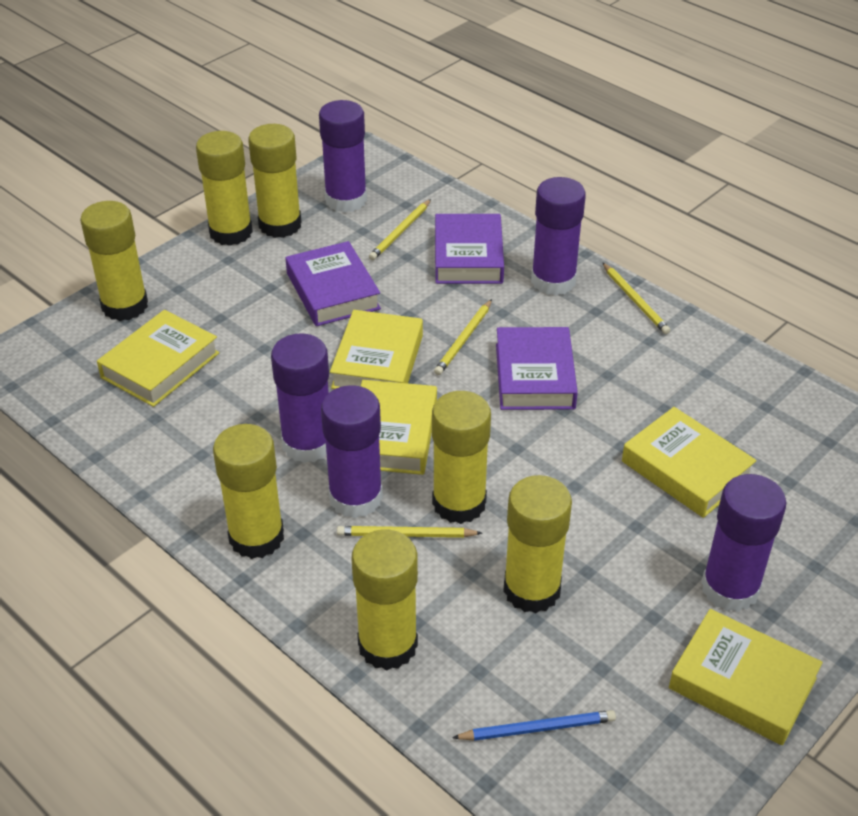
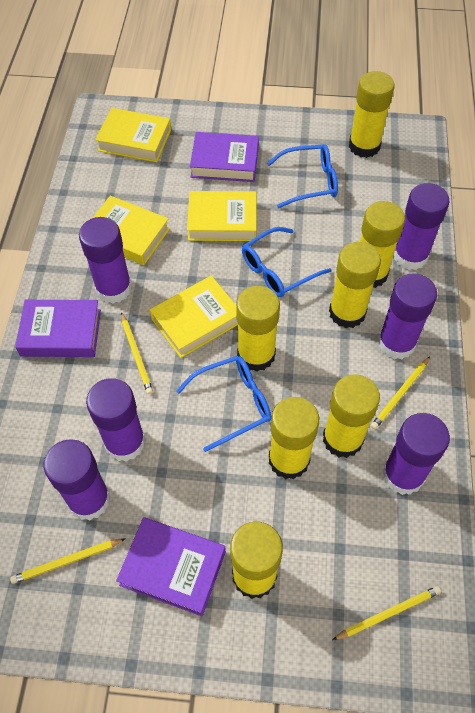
blue glasses: none = 0 -> [176,356,271,452] [242,227,332,297] [267,144,338,208] = 3
blue pencil: [452,710,616,741] = 1 -> none = 0
purple glue stick: [271,333,329,463] [319,100,367,213] [321,385,383,518] [531,177,586,296] [701,474,786,612] = 5 -> [44,439,111,520] [79,217,132,304] [86,378,145,462] [378,273,437,360] [382,413,450,495] [394,183,449,270] = 6
yellow book: [97,310,219,407] [330,310,423,389] [361,380,437,475] [622,407,757,518] [669,609,823,745] = 5 -> [93,196,170,265] [95,108,171,162] [150,276,238,358] [187,191,256,241] = 4

